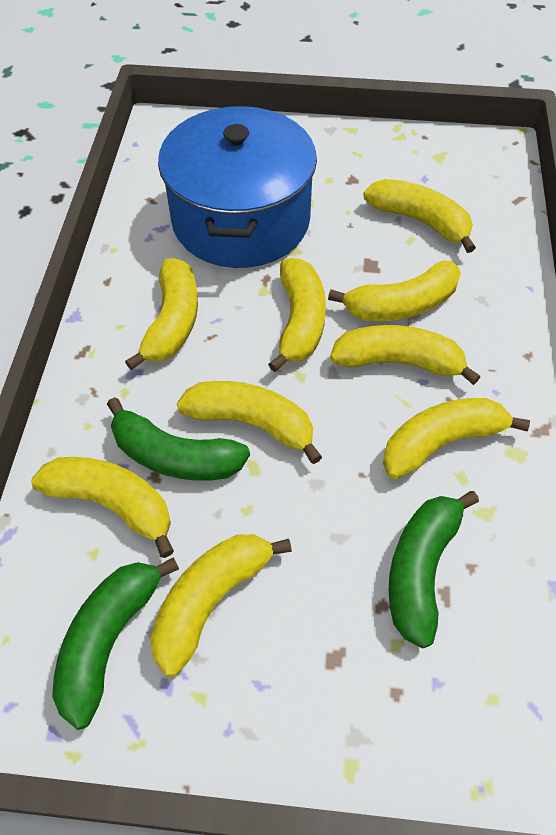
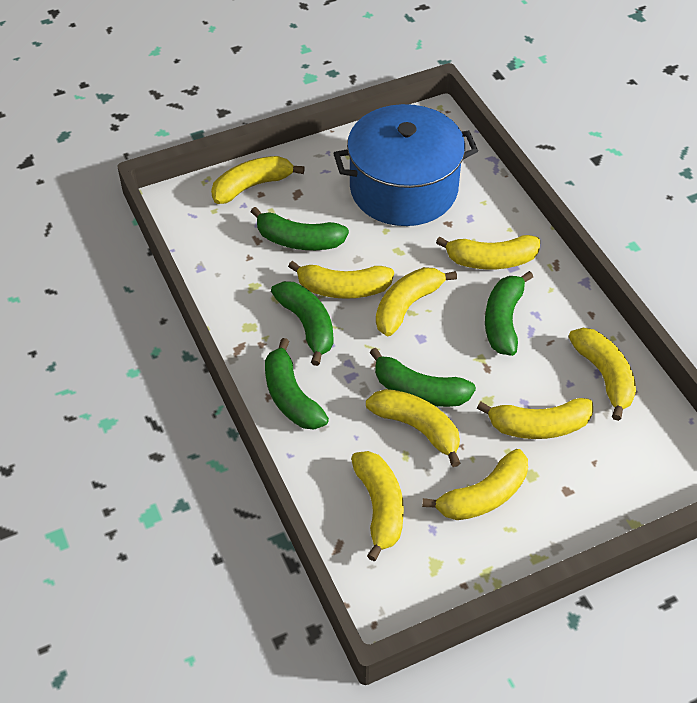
green banana: [52,557,179,730] [107,397,250,481] [389,491,479,648] = 3 -> [250,207,349,250] [265,338,329,430] [271,281,333,366] [370,348,476,407] [485,271,533,356] = 5

